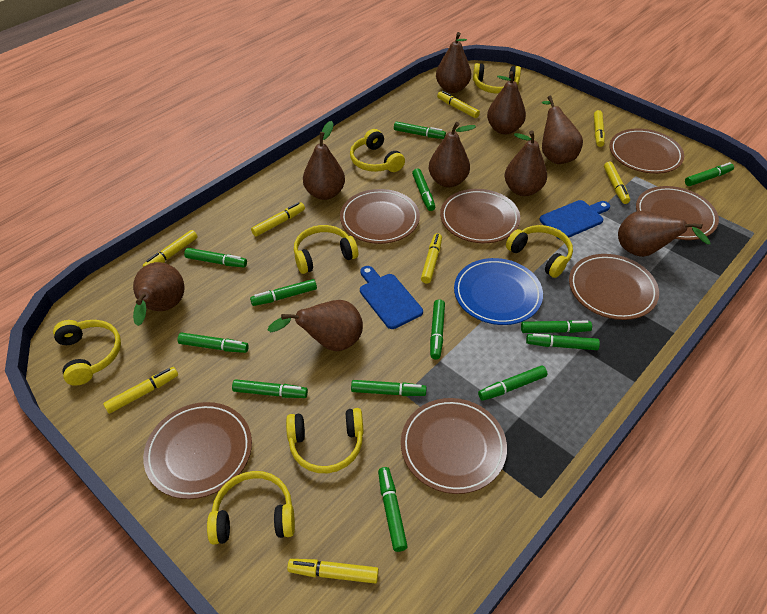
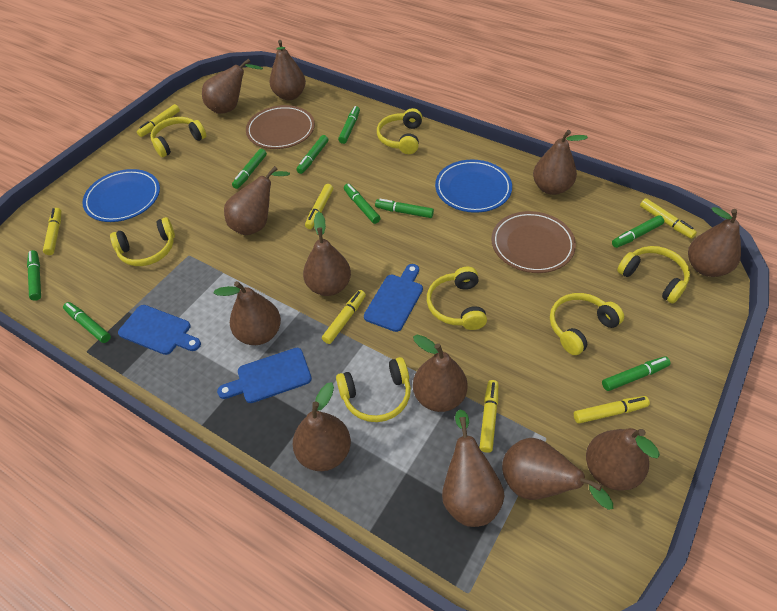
blue cutting board: [360,266,423,329] [539,200,610,239] = 2 -> [118,305,201,355] [217,348,312,403] [364,264,423,332] = 3
blue plate: [454,258,543,325] = 1 -> [82,169,160,222] [435,159,512,213] = 2
brown pear: [133,262,184,326] [268,300,363,351] [303,121,345,200] [429,122,476,187] [436,32,471,93] [487,71,526,134] [505,130,547,196] [542,96,583,164] [618,211,710,257] = 9 -> [202,59,263,114] [214,281,281,345] [224,166,290,235] [269,40,306,100] [293,382,351,471] [303,212,351,296] [413,334,468,412] [442,410,505,527] [502,438,613,510] [533,130,588,195] [586,428,660,491] [688,207,741,277] = 12
brown plate: [143,402,252,499] [340,189,420,244] [401,398,507,494] [440,189,520,243] [569,254,659,320] [610,129,684,174] [636,186,719,240] = 7 -> [246,105,315,149] [491,211,576,273] = 2
green marker: [178,332,249,353] [184,248,247,267] [232,379,308,398] [250,279,317,306] [351,380,427,396] [378,467,408,552] [394,122,446,139] [412,169,435,211] [430,299,445,359] [478,366,547,401] [521,320,592,333] [526,334,600,350] [685,162,734,186] = 13 -> [27,250,41,301] [63,302,111,343] [232,149,267,189] [296,135,329,174] [338,106,360,144] [344,184,380,224] [375,199,434,218] [602,356,671,391] [612,215,664,248] = 9
yellow marker: [103,367,178,414] [142,230,198,267] [251,202,305,237] [287,559,379,584] [421,233,442,284] [437,91,480,118] [594,110,605,147] [604,162,630,204] = 8 -> [43,208,62,255] [137,104,180,137] [305,184,333,229] [322,290,366,344] [479,380,498,453] [574,396,650,424] [640,198,697,239] = 7

